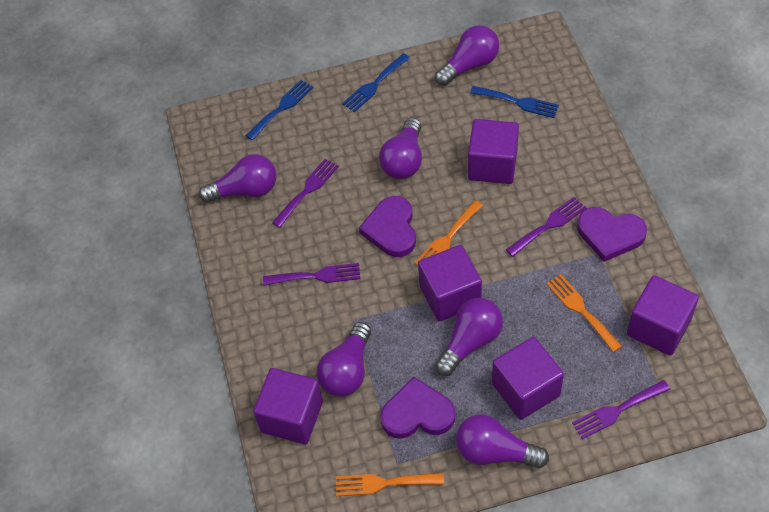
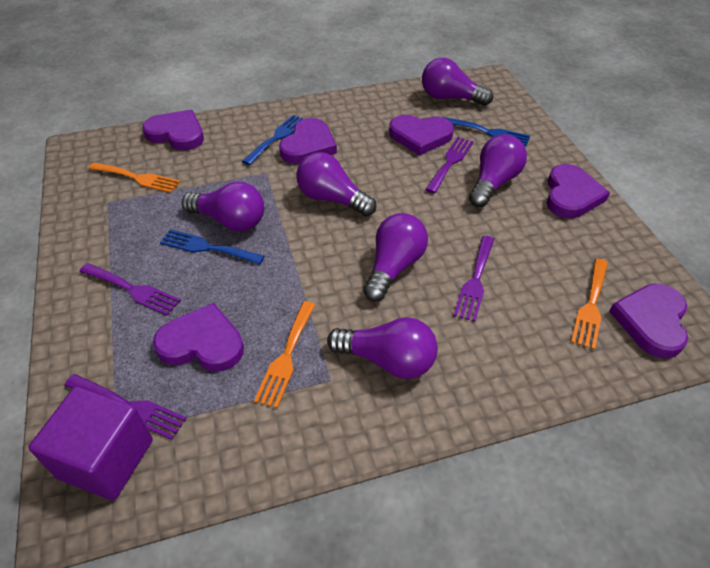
purple cube: [253,368,323,444] [418,245,482,322] [468,119,519,184] [492,337,564,420] [627,275,699,356] = 5 -> [29,387,153,500] = 1
purple heart: [359,196,416,257] [380,377,455,439] [577,207,647,262] = 3 -> [142,110,204,151] [153,303,244,372] [279,118,337,164] [389,115,454,155] [547,164,610,218] [609,283,688,359] = 6

